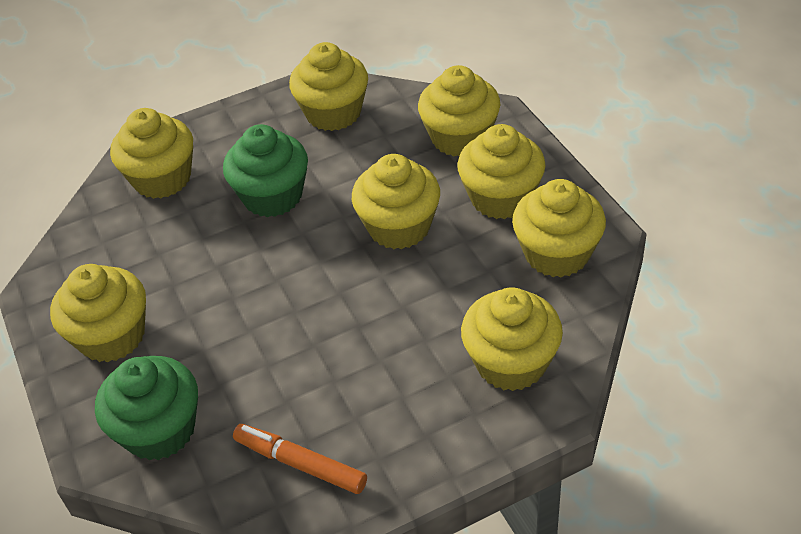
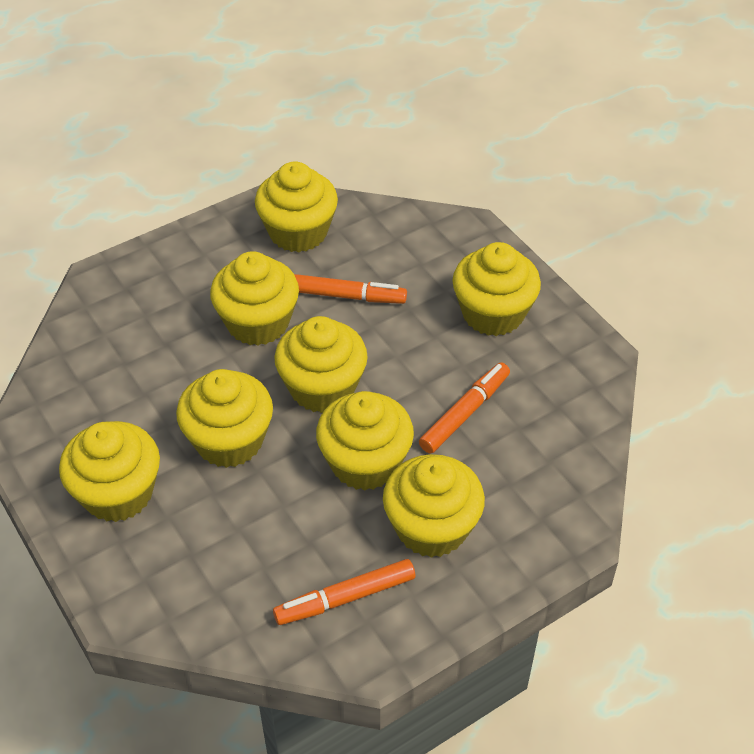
green cupcake: [95,356,198,460] [223,124,308,217] = 2 -> none = 0
orange marker: [233,424,367,494] = 1 -> [273,559,415,625] [294,274,407,304] [419,362,510,454] = 3

